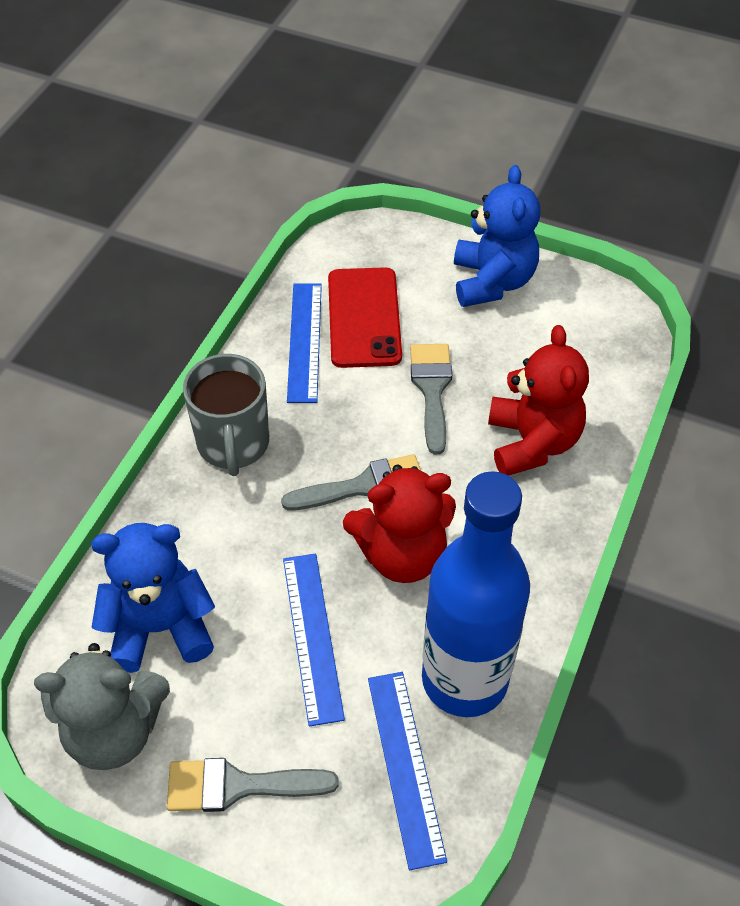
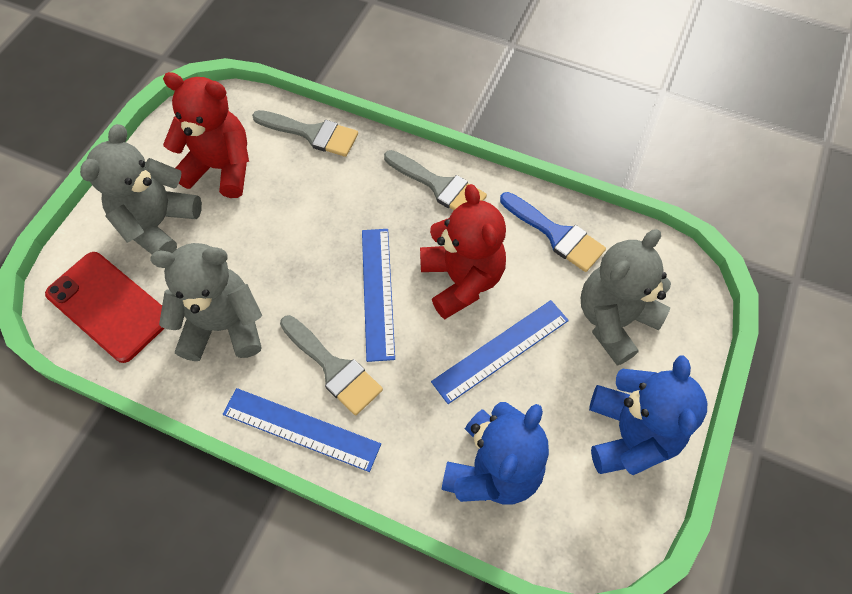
blue bottle: [422,471,530,717] = 1 -> none = 0
blue brush: none = 0 -> [500,192,606,272] = 1
grey mug: [183,354,269,476] = 1 -> none = 0
grey teddy bear: [34,643,170,770] = 1 -> [80,124,202,254] [150,243,262,361] [581,229,671,365] = 3

